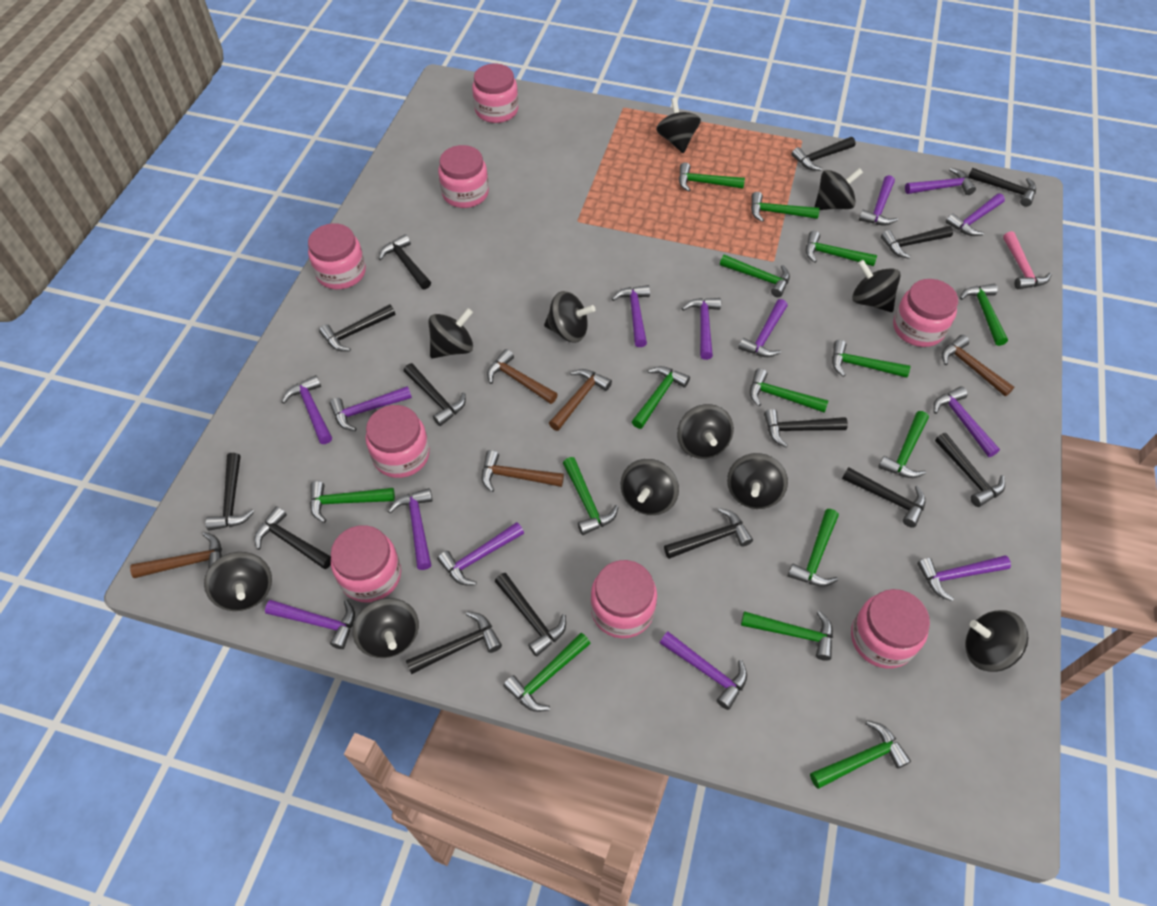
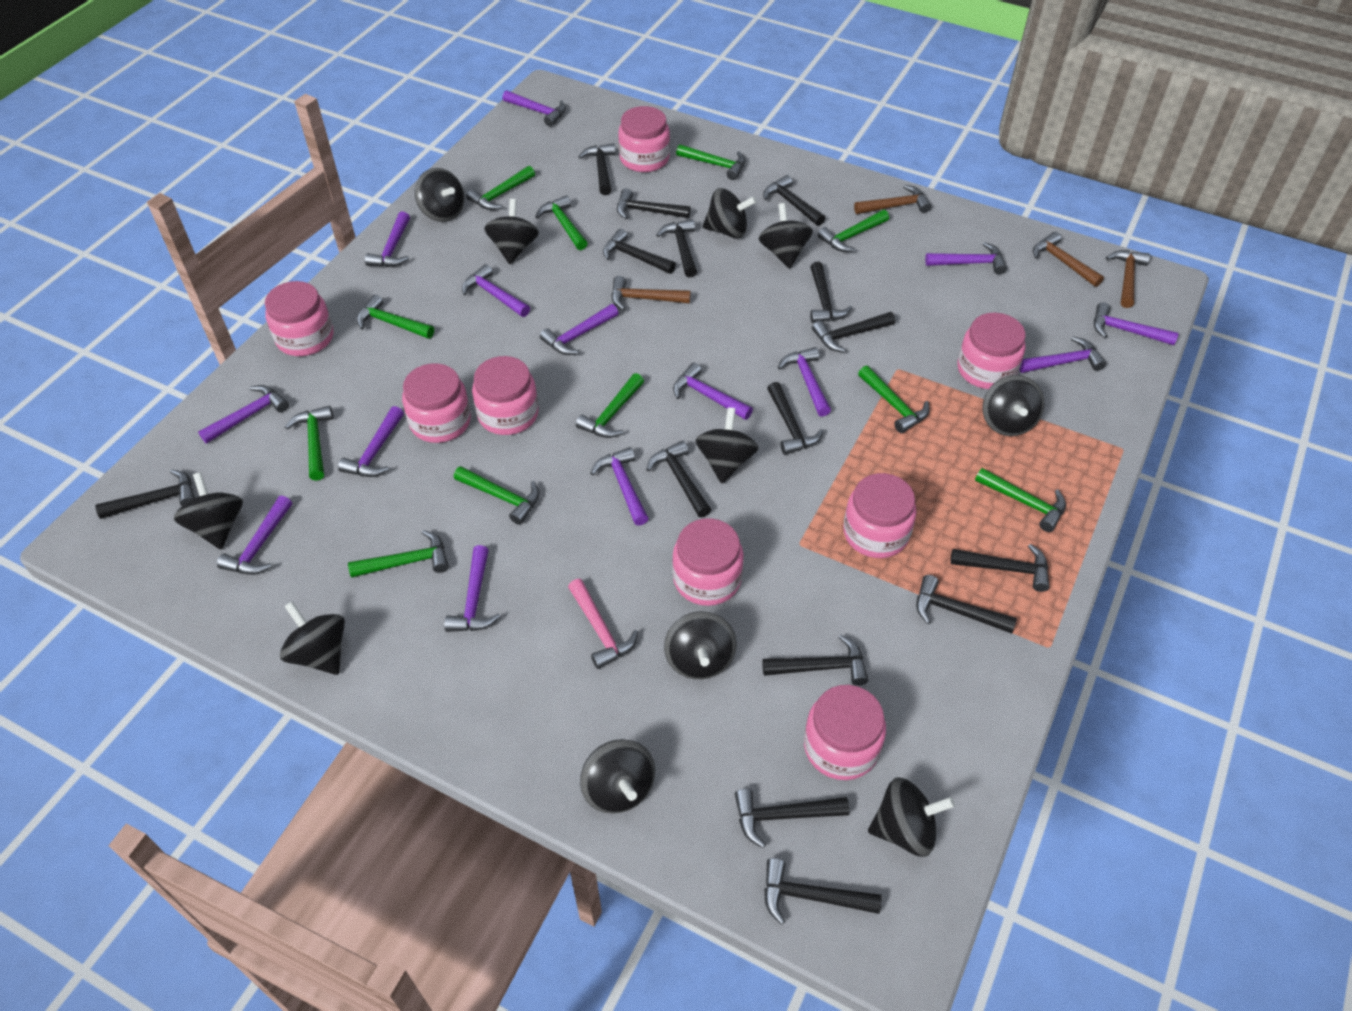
black hammer: [206,453,255,531] [254,506,331,569] [319,304,395,352] [379,234,431,289] [403,363,466,426] [406,611,502,674] [495,573,566,657] [664,508,753,559] [764,409,848,448] [792,137,855,171] [842,467,926,528] [881,226,953,259] [935,433,1005,507] [968,168,1036,207] = 14 -> [95,469,195,519] [578,143,616,195] [603,229,676,274] [617,188,691,219] [646,441,711,517] [656,219,697,277] [735,789,850,848] [762,635,868,685] [763,175,825,226] [764,858,882,925] [767,382,824,455] [810,262,852,323] [812,312,895,353] [916,575,1017,634] [950,544,1050,592] = 15
brown hammer: [130,532,222,578] [482,450,564,492] [487,349,558,404] [549,369,612,431] [942,335,1014,396] = 5 -> [612,276,691,311] [854,185,931,214] [1033,232,1104,287] [1106,250,1150,308] = 4
green hammer: [310,481,395,523] [503,633,591,712] [563,457,618,535] [632,366,690,429] [679,162,745,192] [720,255,790,297] [741,610,833,661] [750,368,829,413] [751,192,820,222] [788,509,839,587] [806,231,877,266] [810,721,911,789] [832,340,910,378] [878,411,929,478] [960,284,1008,346] = 15 -> [285,406,333,481] [348,530,449,578] [357,295,434,339] [454,466,540,525] [466,166,535,210] [536,195,588,250] [576,373,644,438] [676,144,746,180] [818,210,889,252] [858,366,930,433] [975,468,1066,532] = 11

